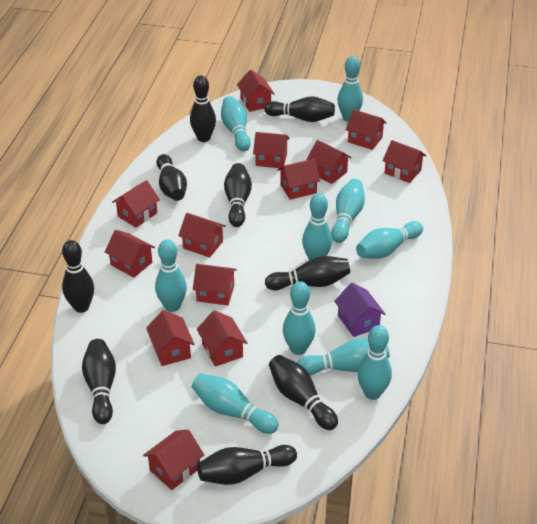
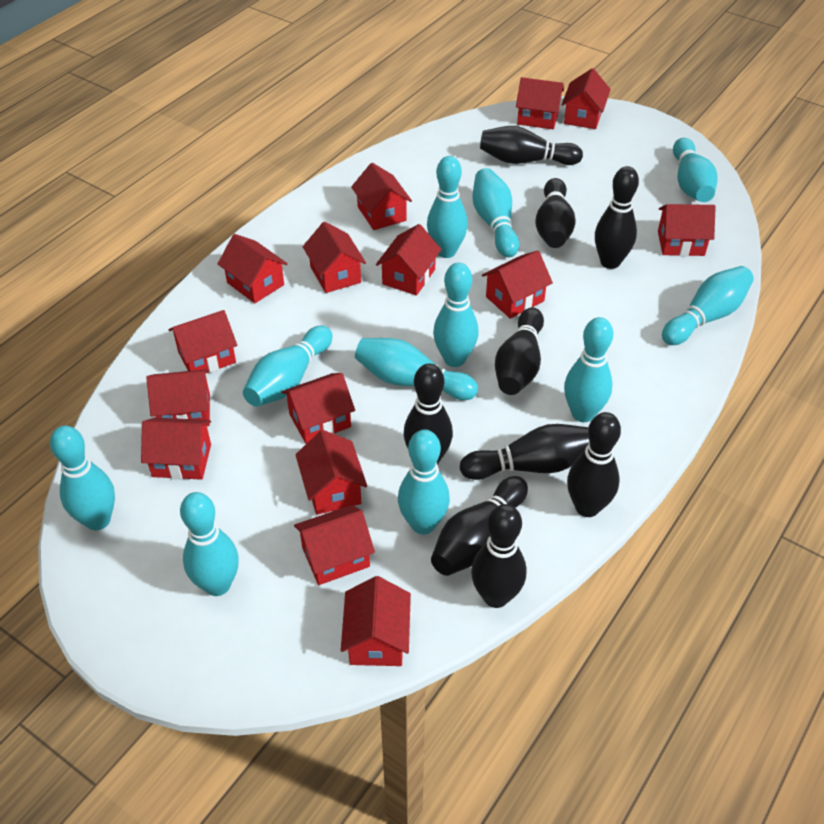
purple house: [334,283,385,337] = 1 -> none = 0
red house: [105,230,155,278] [112,180,160,228] [143,430,204,490] [146,310,195,366] [178,213,226,258] [193,264,237,305] [197,310,247,367] [237,70,275,112] [253,132,290,168] [278,159,320,200] [306,140,352,184] [346,109,387,150] [383,140,426,183] = 13 -> [141,418,211,480] [146,369,210,426] [169,310,237,374] [218,234,288,303] [281,373,355,444] [294,505,375,585] [295,430,367,515] [303,222,366,293] [341,576,411,666] [351,163,412,230] [376,224,442,296] [482,250,553,319] [516,77,564,129] [562,68,611,129] [658,204,716,256] = 15
turquoise bowling pin: [155,239,187,312] [192,373,278,434] [221,96,251,151] [283,281,316,355] [297,338,390,375] [302,193,332,261] [331,179,365,243] [337,56,363,122] [356,221,423,259] [357,325,392,400] = 10 -> [50,426,115,531] [180,492,239,596] [243,326,332,407] [355,338,478,400] [398,430,450,534] [427,156,468,258] [433,263,479,367] [472,168,519,257] [564,317,613,422] [662,266,754,345] [673,138,718,202] = 11

